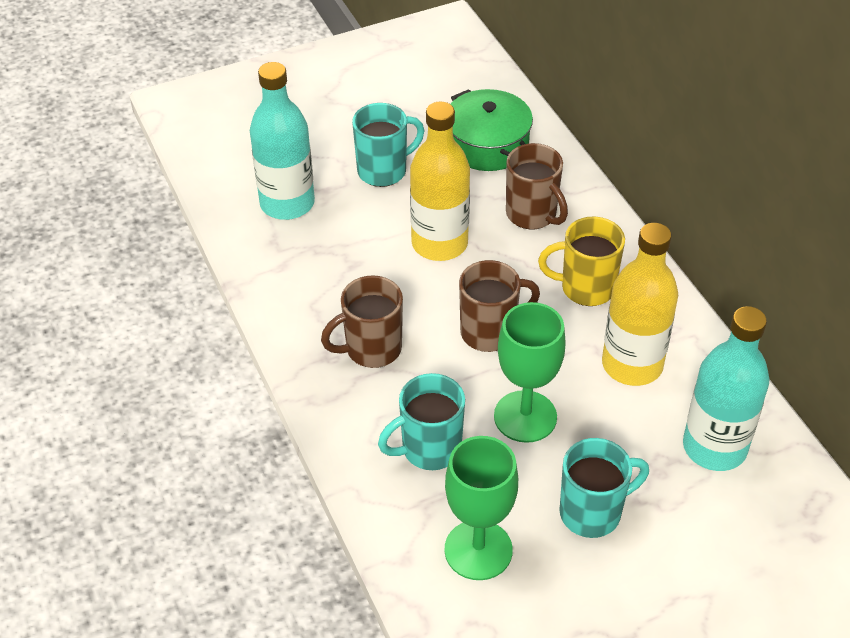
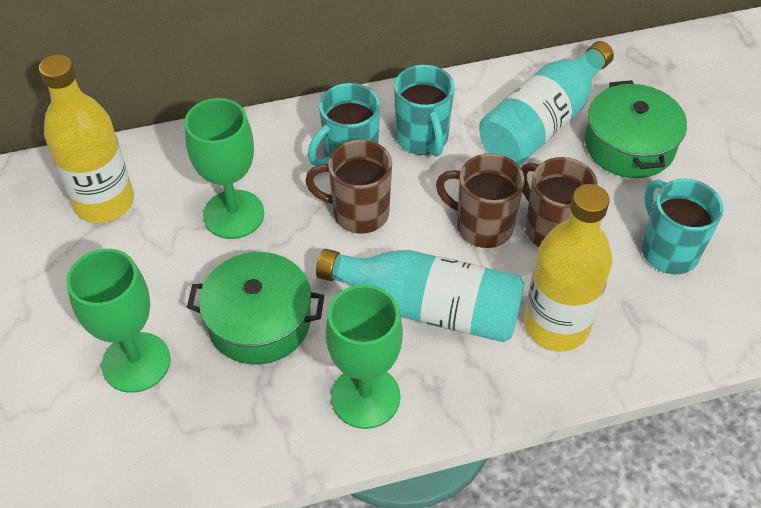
green goblet: [444,436,518,580] [494,302,566,443] = 2 -> [66,249,171,393] [185,98,264,239] [325,284,403,429] = 3
green pot: [451,89,533,171] = 1 -> [187,252,324,365] [585,80,687,178] = 2
yellow mug: [538,217,625,306] = 1 -> none = 0

